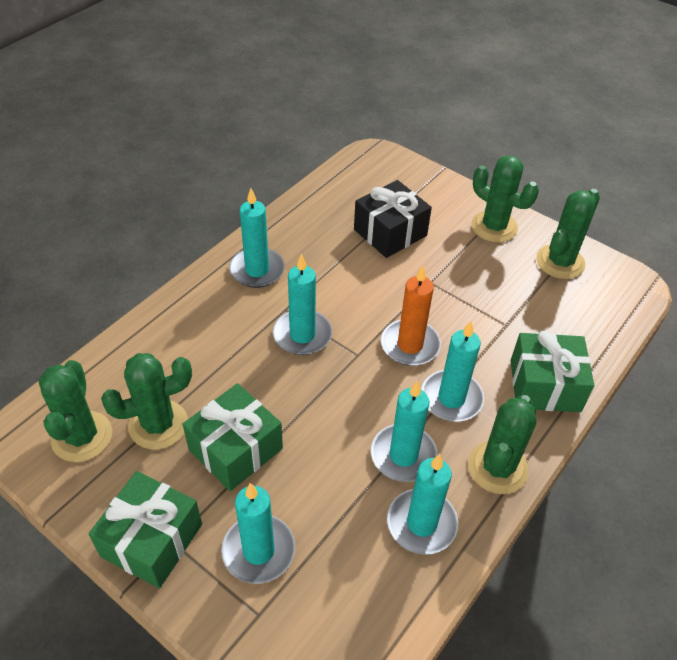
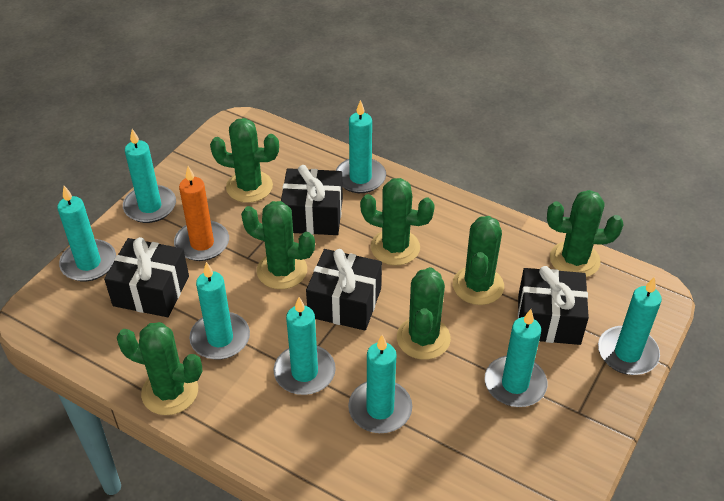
black gift: [354,180,432,258] = 1 -> [104,237,189,317] [281,165,343,235] [306,249,382,331] [518,266,589,345] = 4
green cactus: [38,360,112,462] [101,353,192,449] [468,395,536,494] [471,155,539,242] [536,189,600,279] = 5 -> [117,322,203,415] [210,118,279,203] [241,201,315,289] [360,178,435,265] [397,267,451,360] [453,216,504,305] [547,190,623,277] = 7
green gift: [89,471,202,588] [183,383,283,491] [511,331,594,412] = 3 -> none = 0
turquoise candle: [221,483,295,584] [229,188,285,288] [273,254,332,355] [371,381,438,482] [387,454,458,555] [421,321,484,422] = 6 -> [57,186,116,282] [123,129,176,223] [189,262,250,360] [273,297,336,395] [336,100,386,193] [348,335,412,433] [484,309,547,407] [598,277,662,375] = 8

